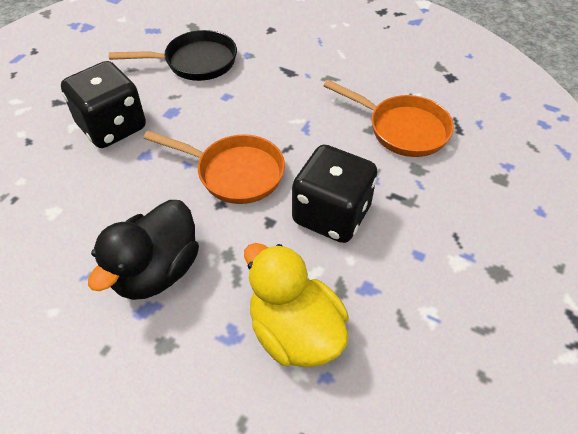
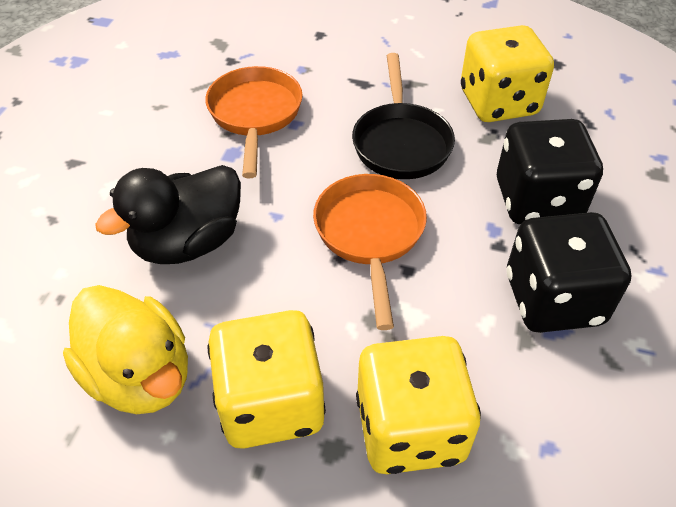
yellow dice: none = 0 -> [207,310,326,449] [356,336,481,474] [461,25,554,122] = 3

